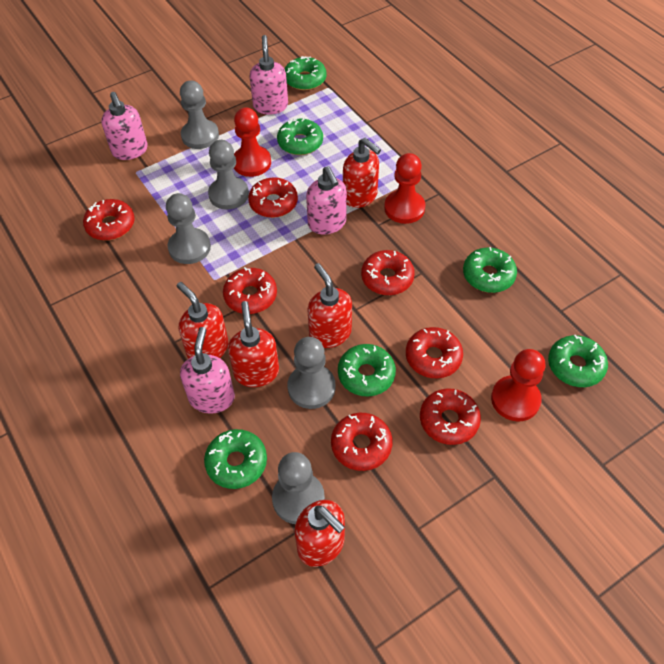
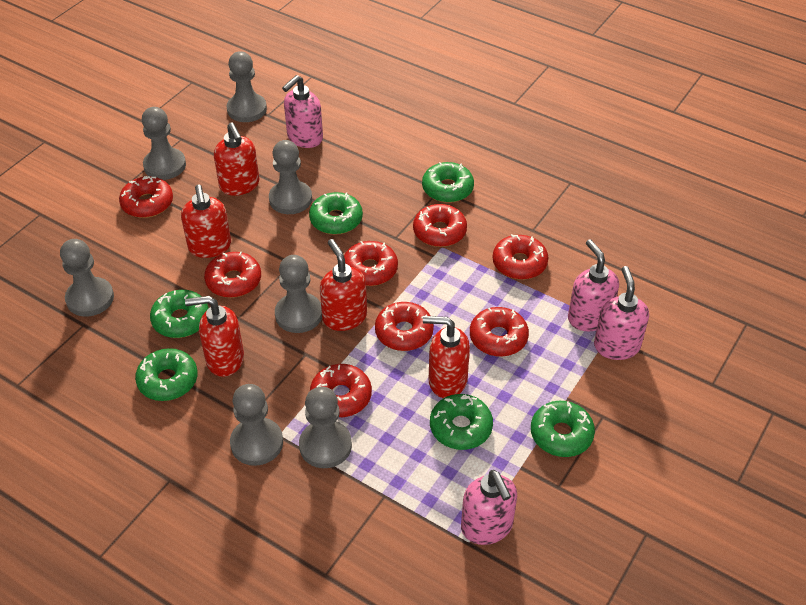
grey pawn: [166,193,211,264] [180,81,219,149] [208,140,249,210] [272,452,325,524] [288,337,335,409] = 5 -> [60,239,114,317] [142,107,186,180] [226,51,267,122] [230,384,283,466] [269,140,312,214] [275,255,322,333] [299,387,352,468] = 7
red donut: [83,199,135,240] [223,267,277,314] [248,177,298,218] [331,413,392,471] [361,250,415,295] [406,327,463,378] [420,388,481,445] = 7 -> [119,176,173,218] [204,252,261,298] [310,364,372,417] [344,241,398,286] [375,302,434,351] [413,204,467,247] [470,307,529,357] [492,234,548,280] = 8
red pawn: [234,107,271,177] [384,153,425,224] [491,349,545,422] = 3 -> none = 0

